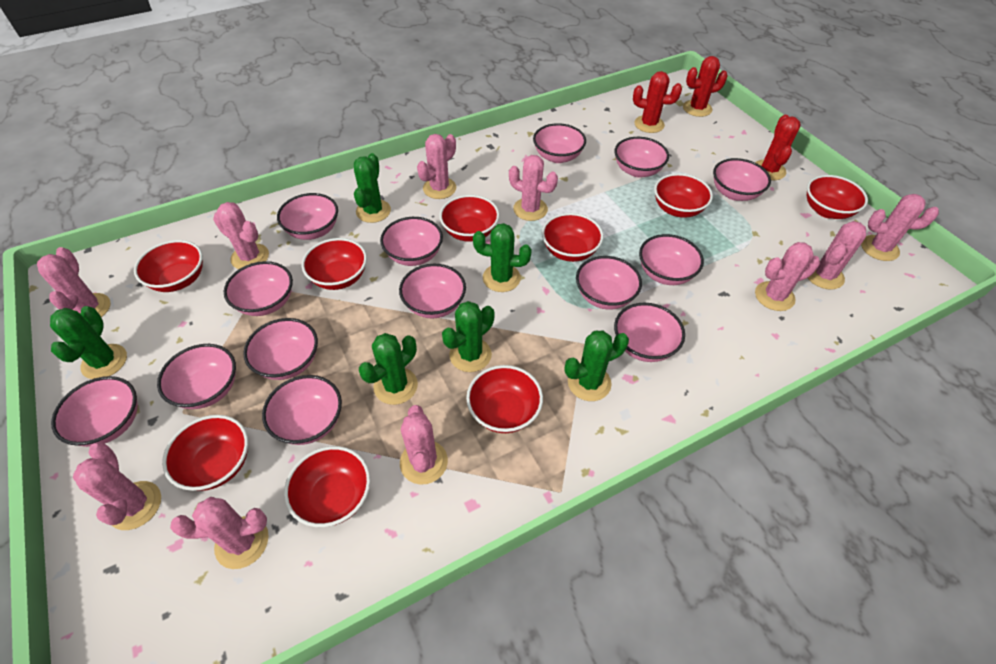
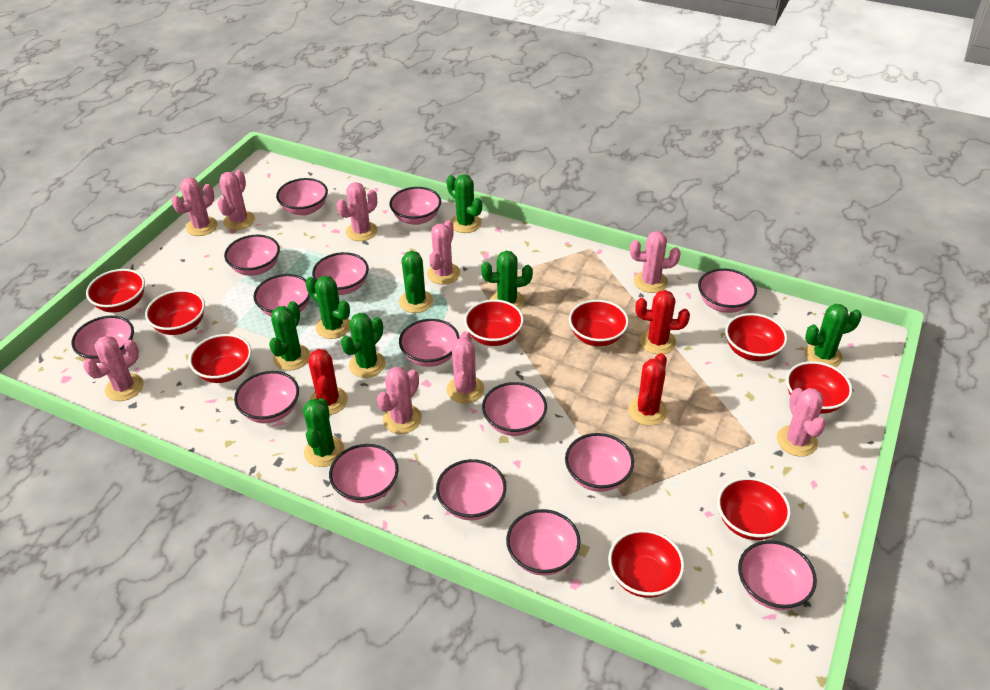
green cactus: [50,306,127,379] [354,153,391,223] [359,333,418,405] [442,301,495,372] [473,223,532,292] [564,331,629,401] = 6 -> [269,301,310,371] [303,398,344,467] [305,276,350,339] [341,313,386,378] [399,251,433,313] [447,174,482,233] [481,251,533,309] [804,304,862,367] = 8
pink bowl: [51,376,138,447] [157,344,236,409] [224,261,293,316] [243,318,318,380] [262,375,342,445] [277,193,338,240] [380,217,443,266] [399,264,466,319] [533,123,586,163] [576,256,642,310] [614,137,669,177] [614,303,685,362] [639,234,704,285] [713,158,771,201] = 14 -> [72,316,134,363] [224,235,280,276] [234,371,299,423] [253,274,310,316] [276,178,328,216] [312,252,369,295] [329,444,399,503] [389,187,441,225] [399,319,460,367] [436,459,506,520] [482,382,547,436] [506,509,581,575] [565,433,634,492] [698,269,757,313] [738,540,817,610] = 15
pink cactus: [37,247,111,317] [73,443,161,530] [170,497,269,569] [213,202,269,269] [400,405,448,485] [417,134,456,199] [509,155,558,221] [755,242,820,311] [808,221,866,290] [861,194,939,261] = 10 -> [83,336,144,401] [172,178,218,236] [217,170,255,230] [337,182,378,241] [377,367,422,434] [427,220,460,285] [447,331,484,404] [630,231,681,293] [777,388,826,457] = 9

